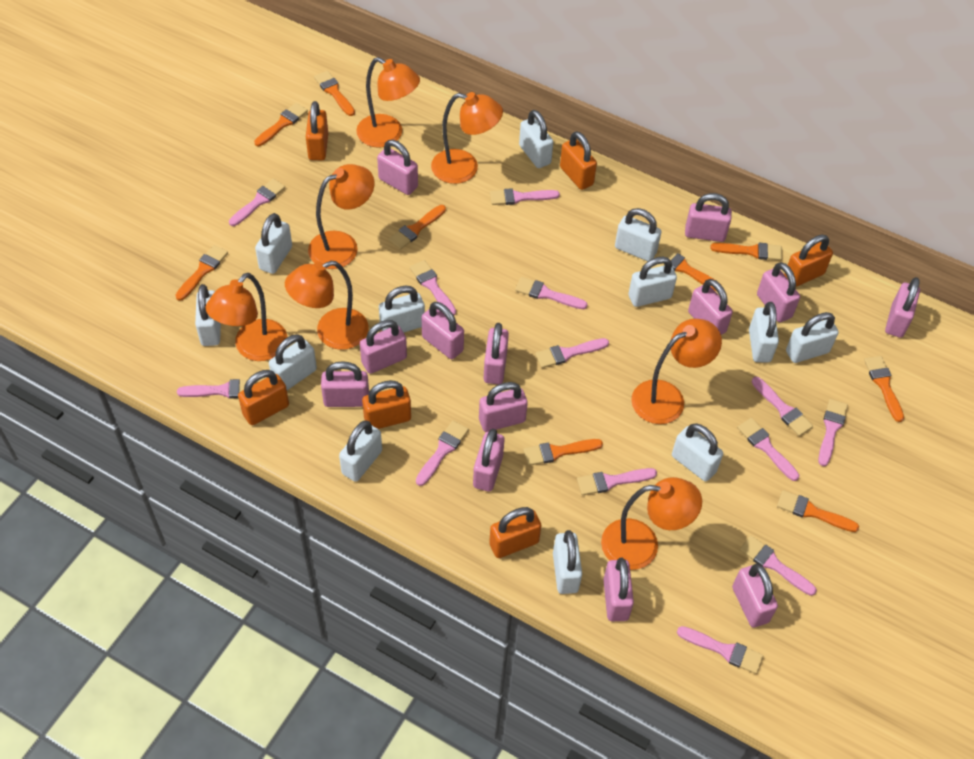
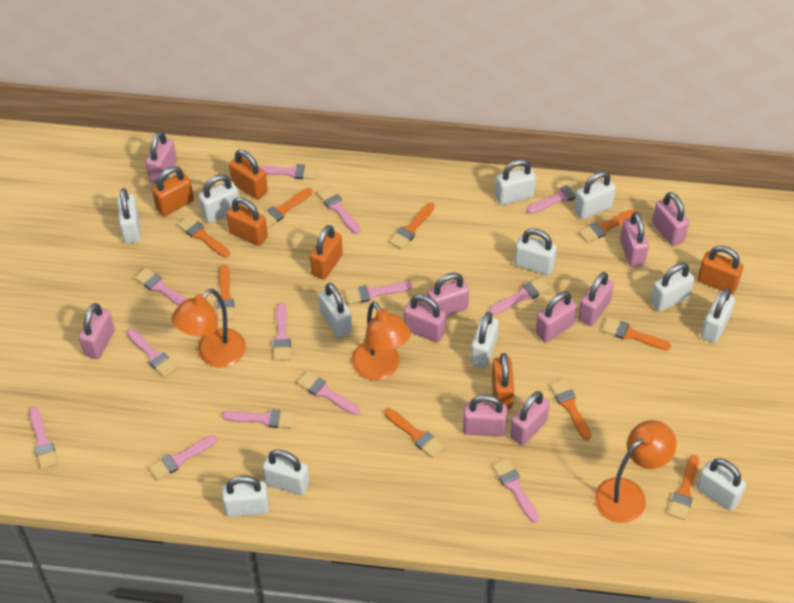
orange lamp: [205,273,287,361] [285,261,369,350] [308,164,374,269] [356,57,420,148] [431,92,503,184] [601,477,702,570] [631,319,722,424] = 7 -> [171,289,246,368] [351,301,411,380] [594,420,677,523] = 3
pink padlock: [321,361,369,407] [360,320,407,374] [377,140,418,195] [422,302,464,359] [473,429,504,492] [479,382,528,432] [484,323,509,385] [603,558,634,621] [685,193,732,242] [688,279,733,335] [732,564,778,628] [757,262,800,322] [885,277,920,338] = 13 -> [79,303,115,359] [145,131,177,184] [404,294,446,343] [427,273,469,316] [463,395,507,436] [510,391,550,445] [535,291,577,342] [578,272,614,326] [620,212,649,267] [652,192,689,246] = 10

